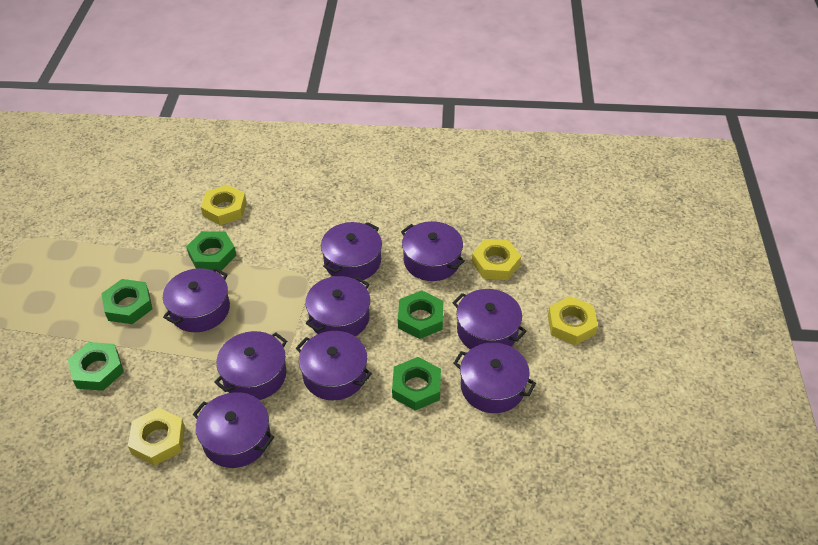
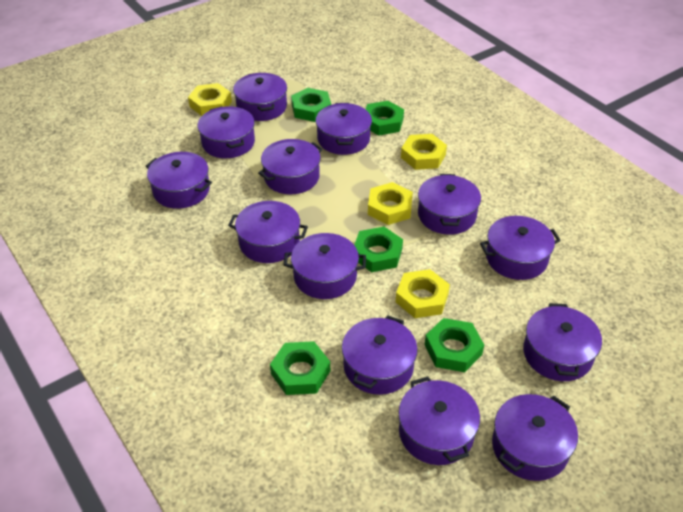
purple pot: [163,268,230,332] [193,392,274,468] [214,331,287,400] [296,331,372,400] [305,276,370,336] [321,222,382,280] [401,221,465,281] [453,289,527,350] [453,343,536,413] = 9 -> [146,152,212,209] [198,106,255,158] [228,201,308,263] [233,72,287,121] [258,139,322,194] [283,233,366,299] [316,103,372,155] [342,315,418,395] [398,376,480,465] [418,174,481,235] [480,216,561,280] [492,394,578,481] [523,303,602,381] = 13

